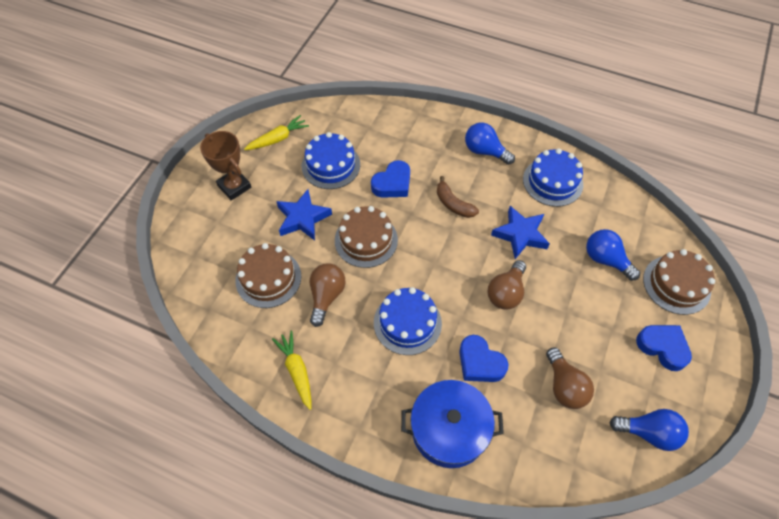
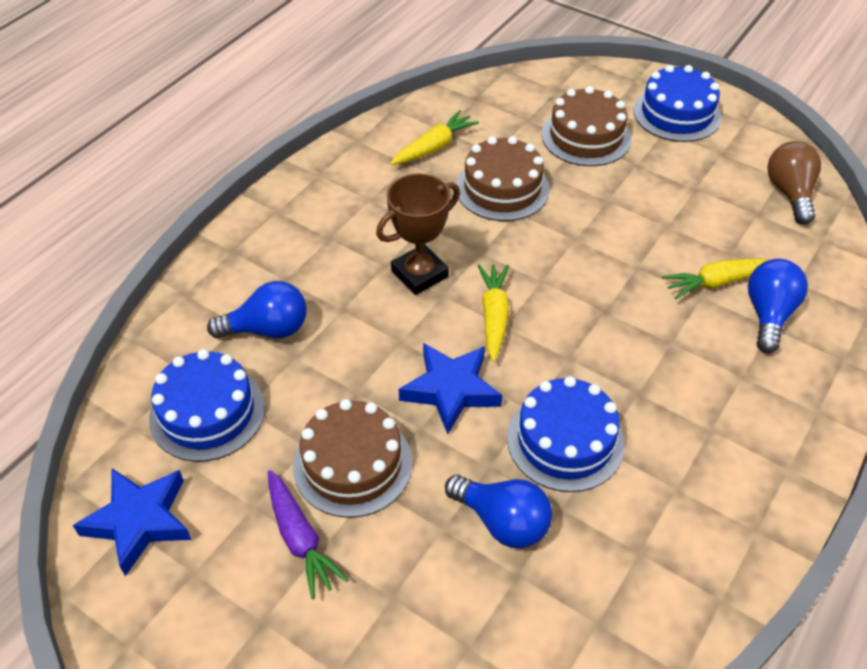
blue heart: [371,160,410,198] [459,335,509,382] [636,325,692,371] = 3 -> none = 0
blue pot: [401,380,504,468] = 1 -> none = 0
brown banana: [437,176,479,218] = 1 -> none = 0
brown light bulb: [310,263,346,327] [488,260,526,310] [546,348,594,409] = 3 -> [767,141,821,225] = 1
purple carrot: none = 0 -> [268,470,349,599] = 1
yellow carrot: [244,115,309,150] [272,331,311,410] = 2 -> [390,110,479,165] [477,264,509,362] [662,259,771,299] = 3

